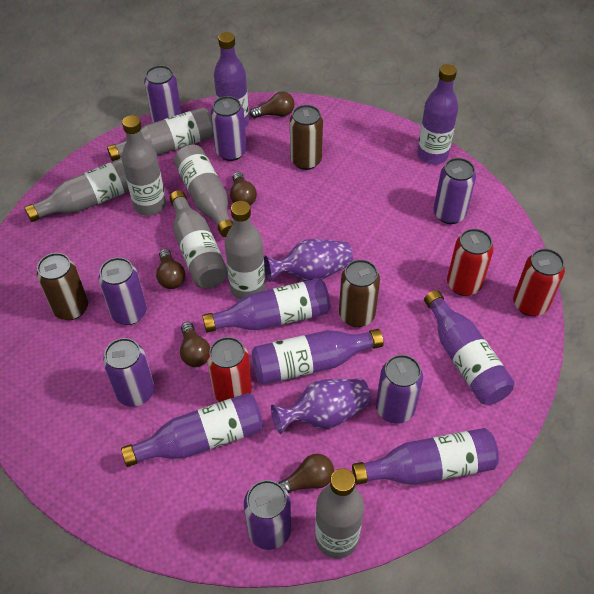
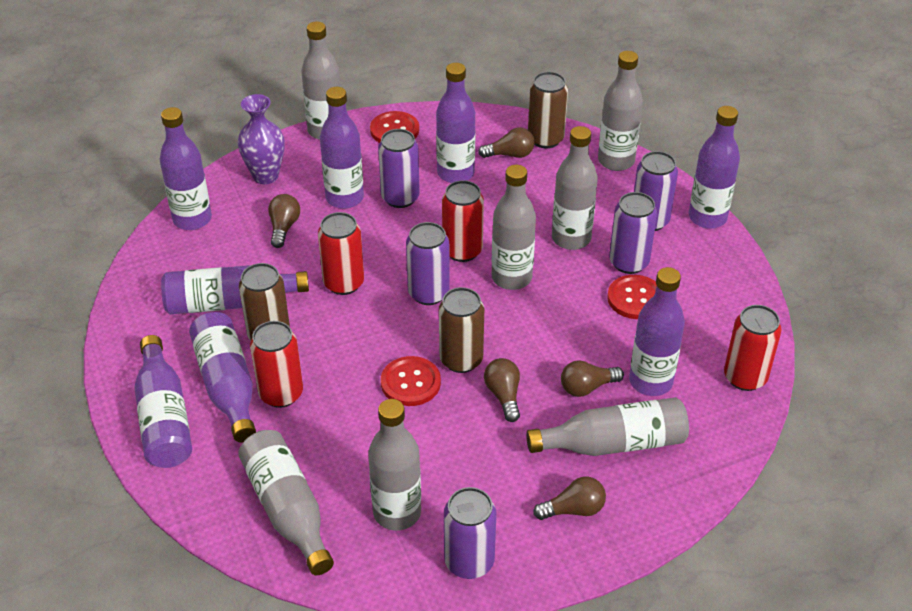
purple bottle: [121,393,263,467] [202,278,331,333] [214,32,249,128] [252,329,384,385] [352,428,499,485] [417,64,458,164] [424,290,515,405] = 7 -> [134,335,192,468] [160,107,212,230] [161,265,309,314] [189,312,256,442] [320,87,364,209] [436,63,475,183] [629,267,685,396] [689,106,740,229] = 8
purple can: [99,257,147,325] [103,338,154,407] [144,65,182,123] [211,96,247,161] [244,480,291,550] [376,355,423,424] [434,158,476,224] = 7 -> [378,129,420,208] [406,222,450,305] [444,487,497,579] [609,192,657,274] [634,151,678,231] = 5
purple vase: [264,239,353,282] [271,379,371,434] = 2 -> [238,94,285,184] = 1
red button: none = 0 -> [370,111,419,143] [381,356,441,406] [607,275,657,319] = 3
red can: [207,337,252,402] [447,229,494,296] [513,249,565,316] = 3 -> [250,321,303,408] [318,212,364,295] [442,180,484,262] [724,305,781,391] = 4

